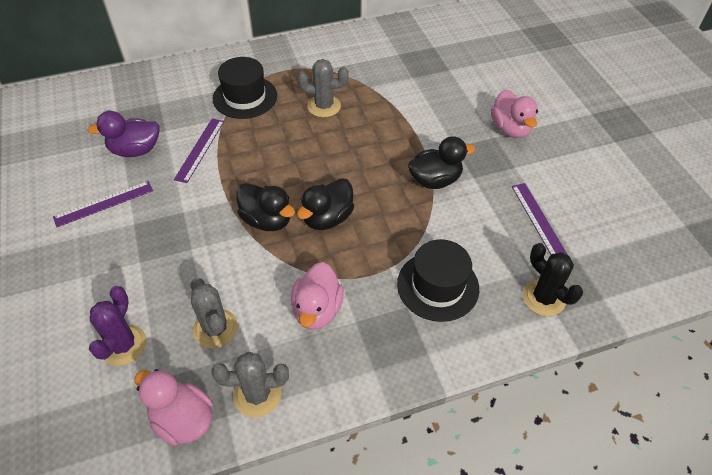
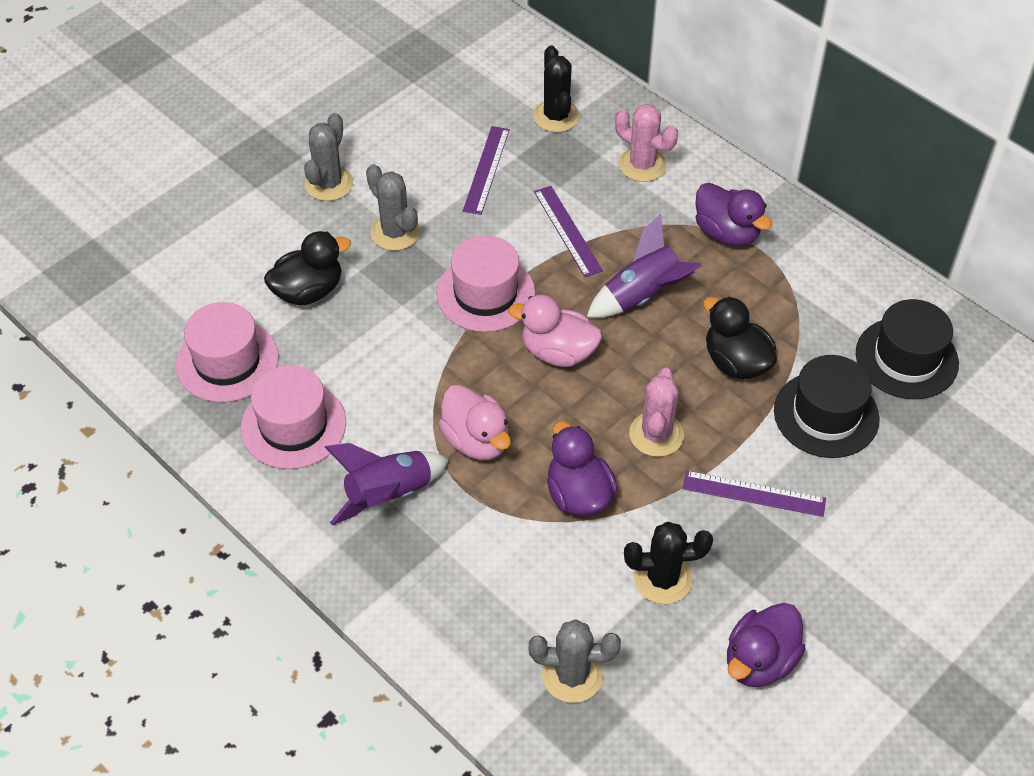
black cactus: [523,243,583,316] = 1 -> [533,45,580,132] [624,522,713,604] = 2
black duck: [236,183,295,231] [297,178,354,230] [408,136,475,189] = 3 -> [264,231,351,305] [703,296,777,379] = 2
pink cactus: none = 0 -> [615,104,678,182] [629,368,684,457] = 2
pink duck: [134,369,213,446] [291,262,344,330] [491,90,538,138] = 3 -> [438,385,511,460] [508,295,602,367] = 2
pink hat: none = 0 -> [176,302,279,402] [241,365,346,469] [436,235,535,332] = 3
purple cactus: [89,286,146,366] = 1 -> none = 0
purple duck: [87,111,160,157] = 1 -> [547,421,618,516] [695,183,772,246] [727,603,806,687] = 3
purple rocket: none = 0 -> [325,443,449,525] [587,214,702,318] = 2

